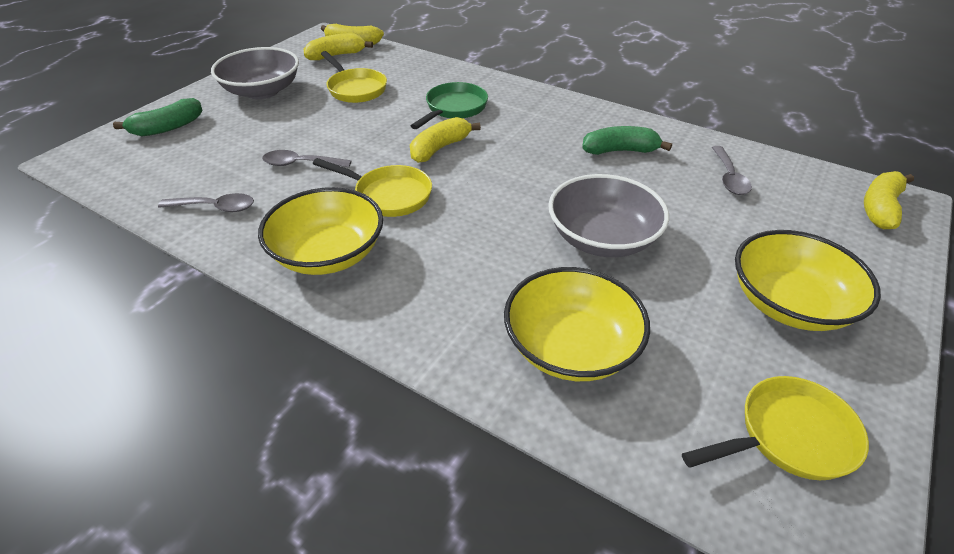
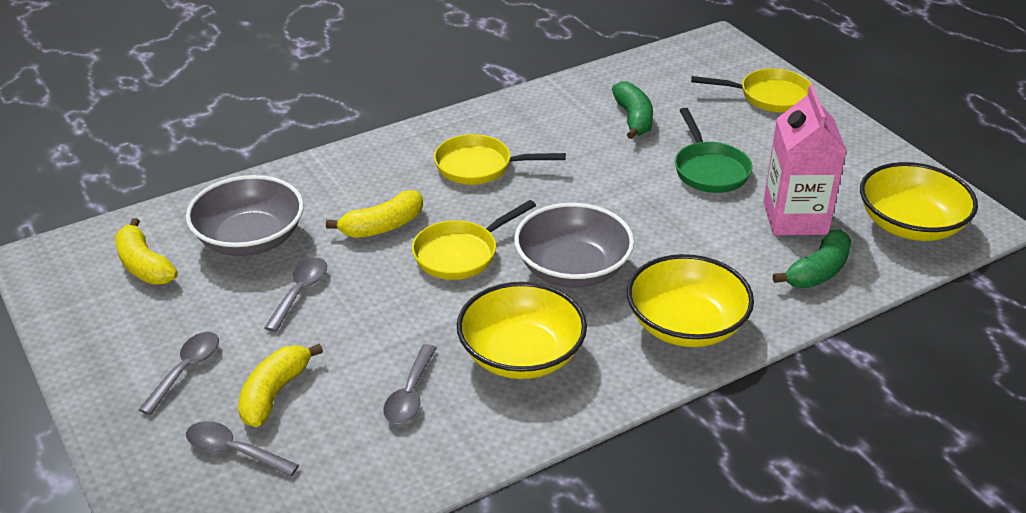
grey spoon: [158,193,254,212] [262,150,351,167] [712,146,752,195] = 3 -> [139,332,219,415] [186,421,299,477] [264,258,327,332] [383,344,437,424] = 4
pink carton: none = 0 -> [763,85,847,235] = 1
yellow banana: [304,33,373,60] [321,24,384,45] [410,117,481,163] [864,171,914,229] = 4 -> [115,218,178,285] [238,343,323,427] [326,190,423,238] = 3

